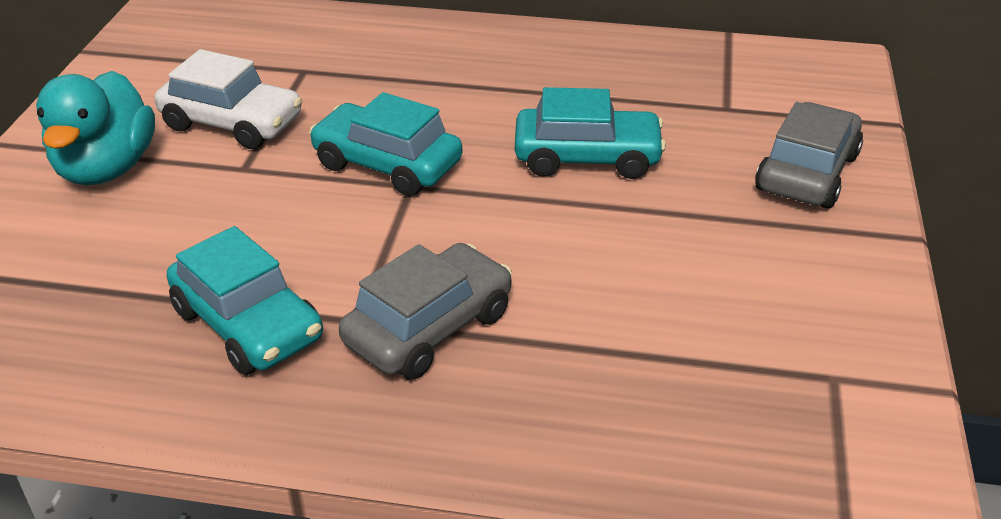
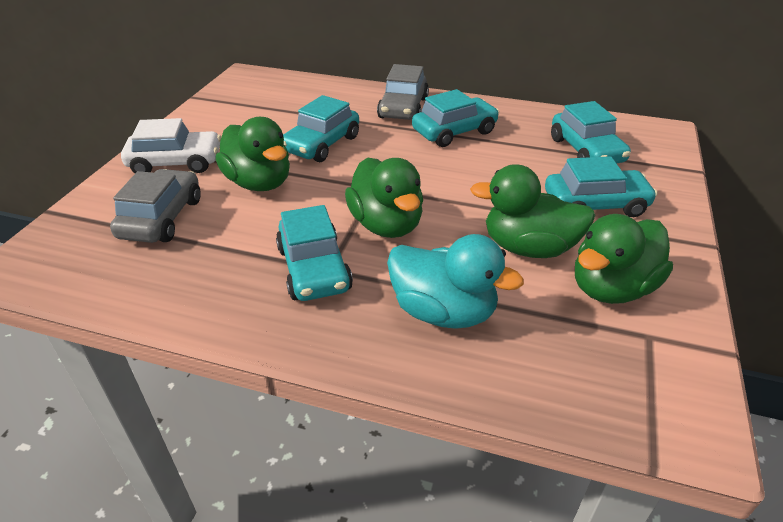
green duck: none = 0 -> [215,117,290,191] [345,157,423,238] [470,164,595,258] [575,214,673,304] = 4
turquoise car: [167,226,323,375] [309,92,462,196] [515,87,666,179] = 3 -> [276,205,353,301] [283,95,359,162] [412,89,499,147] [545,156,658,217] [551,101,631,163] = 5

